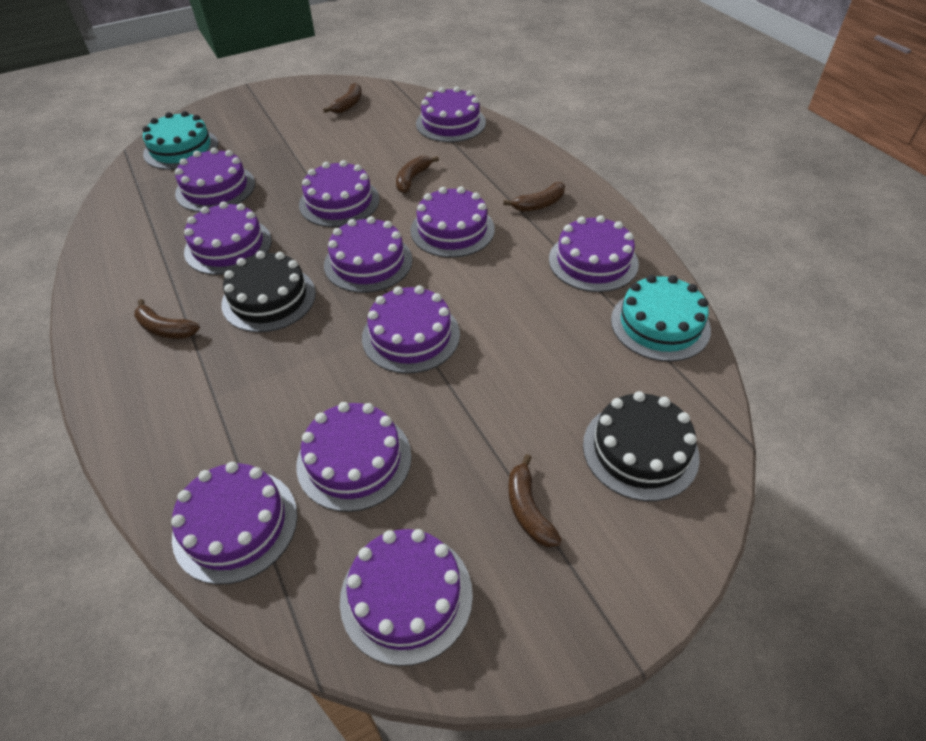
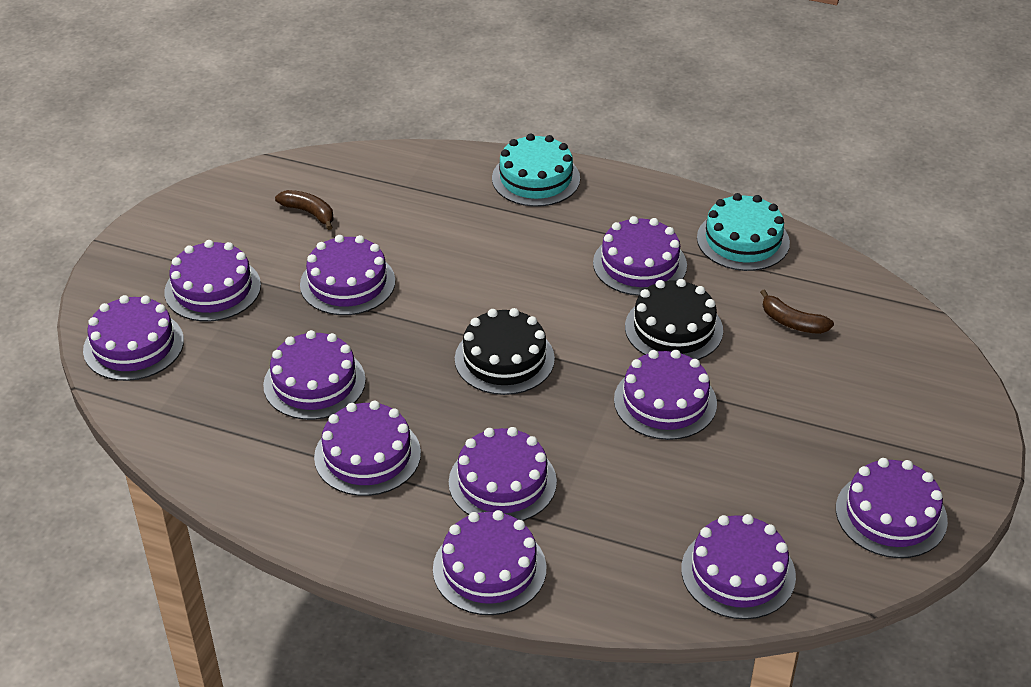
brown banana: [134,299,200,339] [323,83,362,113] [396,156,439,193] [503,182,565,212] [508,454,562,547] = 5 -> [275,190,334,230] [760,289,834,334] = 2

